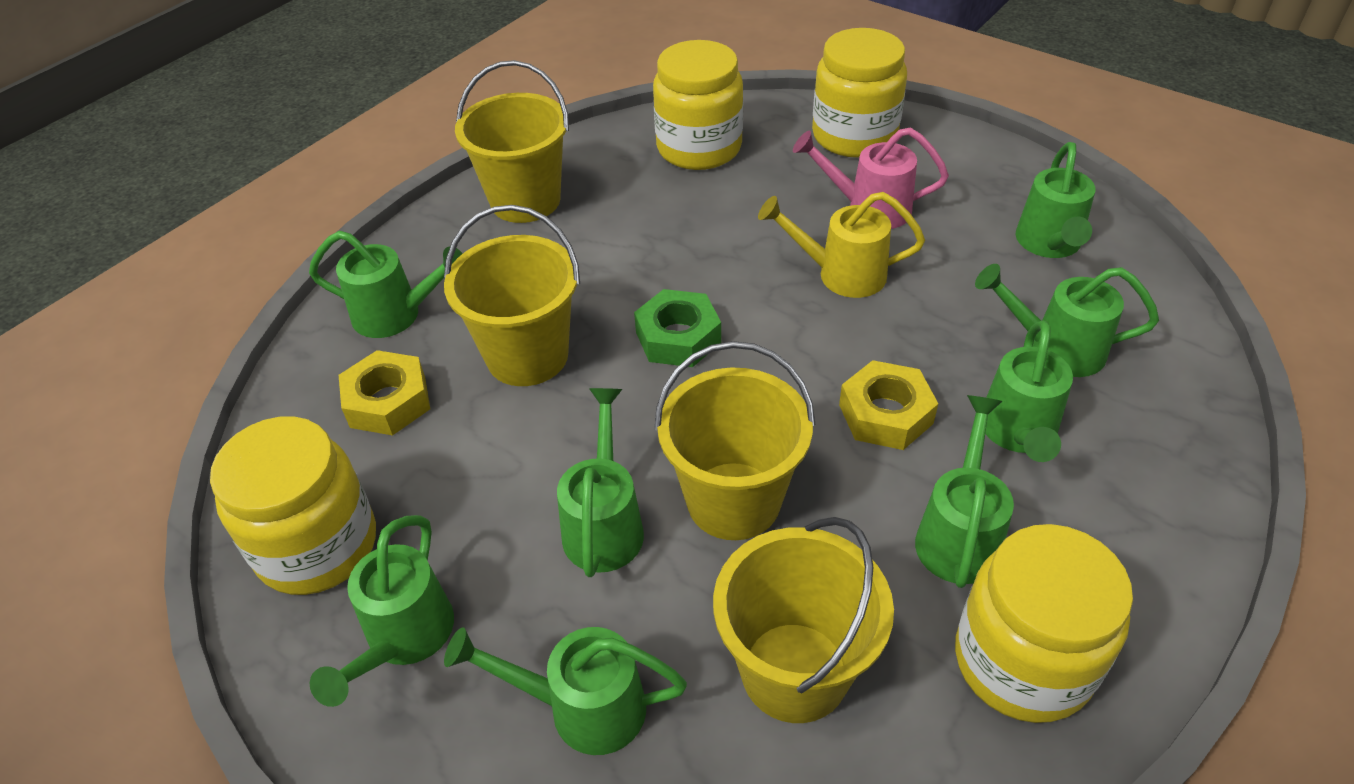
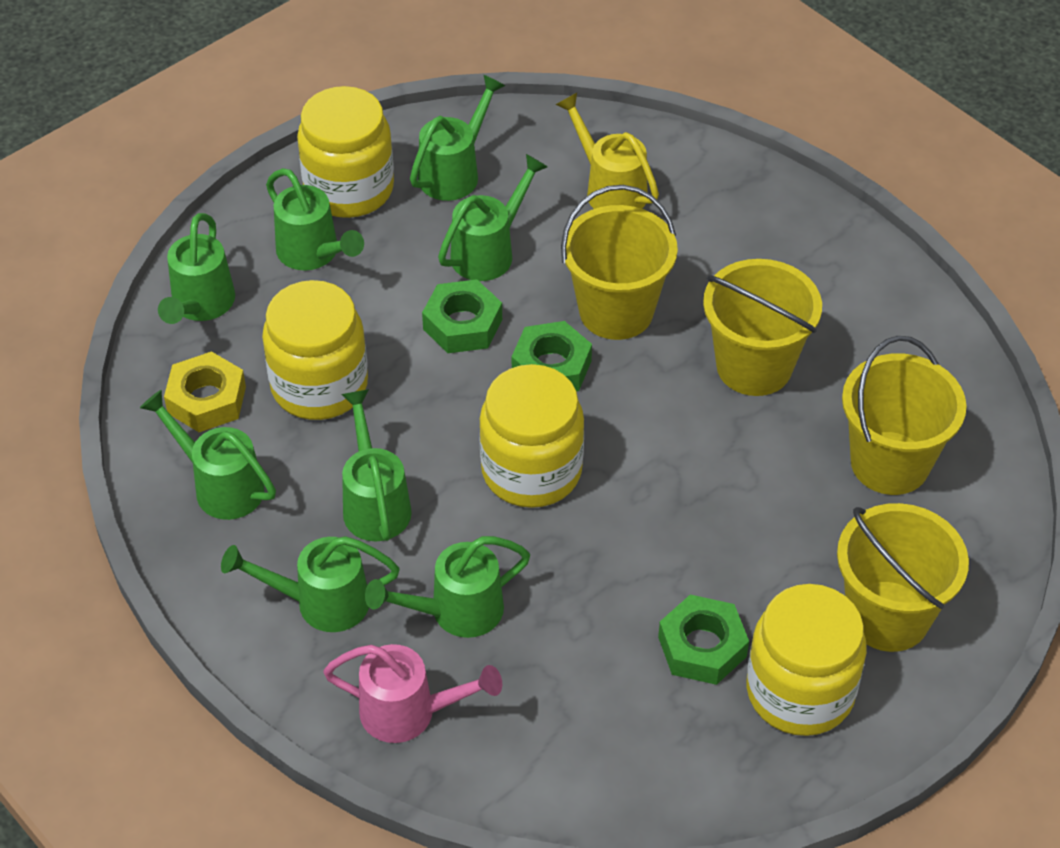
green nut: [634,289,721,367] = 1 -> [422,279,502,353] [512,321,592,391] [658,594,749,685] = 3
yellow nut: [339,350,430,436] [839,360,938,450] = 2 -> [164,351,246,432] = 1

